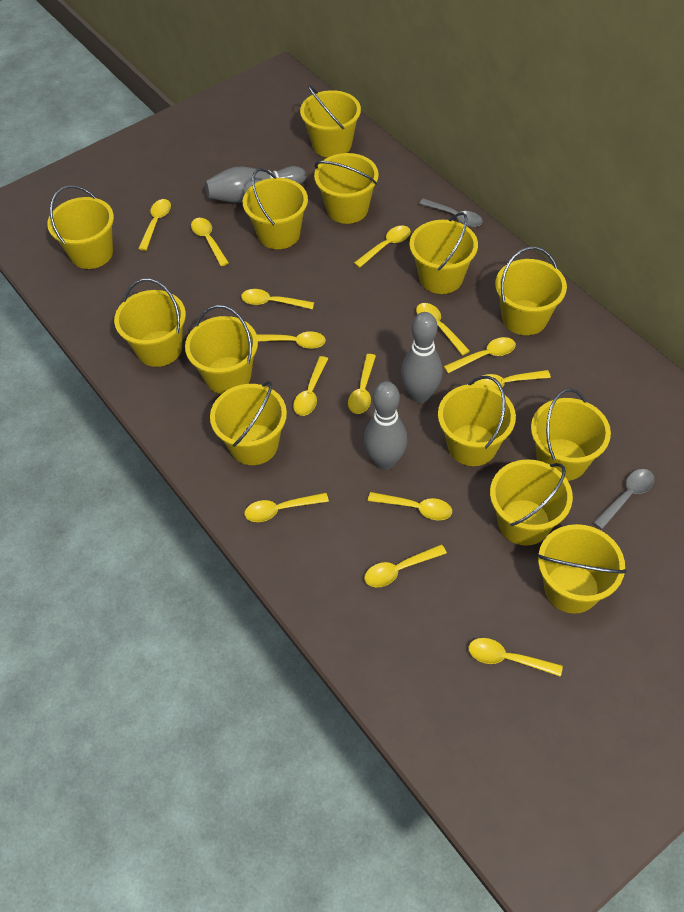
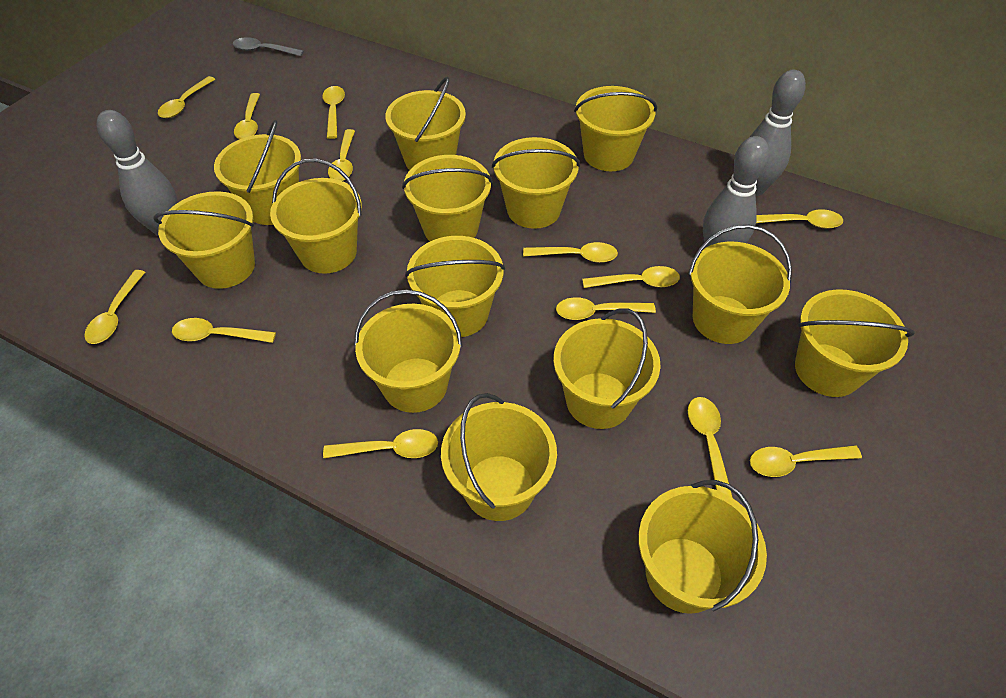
grey spoon: [419,199,483,227] [593,469,654,529] = 2 -> [233,37,304,56] = 1
yellow bucket: [47,185,114,269] [114,279,186,367] [185,305,258,394] [210,381,287,465] [243,168,308,249] [300,85,361,158] [314,153,379,224] [409,212,478,294] [438,376,516,466] [490,459,573,546] [495,247,567,335] [531,388,611,481] [537,524,627,614] = 13 -> [153,191,255,289] [214,120,301,225] [270,159,362,274] [354,289,462,413] [385,77,466,170] [402,155,493,241] [405,236,505,337] [441,393,557,521] [492,137,580,229] [553,308,661,429] [574,86,657,171] [638,480,767,614] [688,225,792,344] [795,289,915,397] = 14
yellow spoon: [138,199,171,251] [191,218,229,267] [241,289,314,309] [244,493,329,522] [257,331,326,349] [293,356,328,416] [348,354,376,414] [354,225,411,268] [364,544,447,587] [368,492,452,520] [416,303,470,356] [444,337,516,373] [469,638,563,677] [474,370,551,390] = 14 -> [84,270,145,344] [158,76,215,118] [172,318,276,343] [234,93,260,139] [322,86,345,139] [323,429,438,458] [328,129,355,181] [523,242,618,263] [556,297,656,320] [582,266,680,288] [688,397,733,498] [750,445,862,477] [756,209,843,229] = 13

